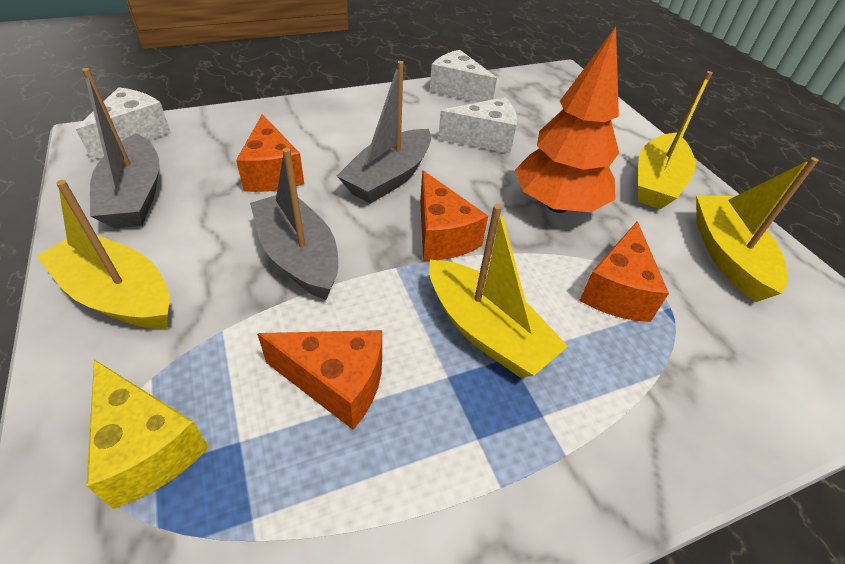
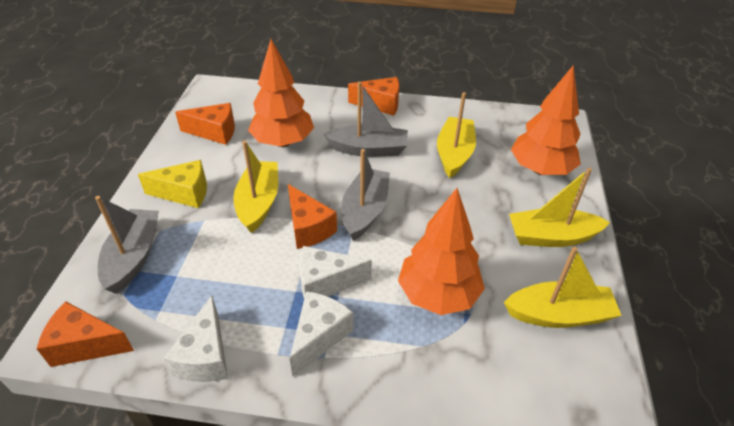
orange tree: [515,27,619,213] = 1 -> [248,39,314,147] [398,188,485,315] [511,65,581,175] = 3

